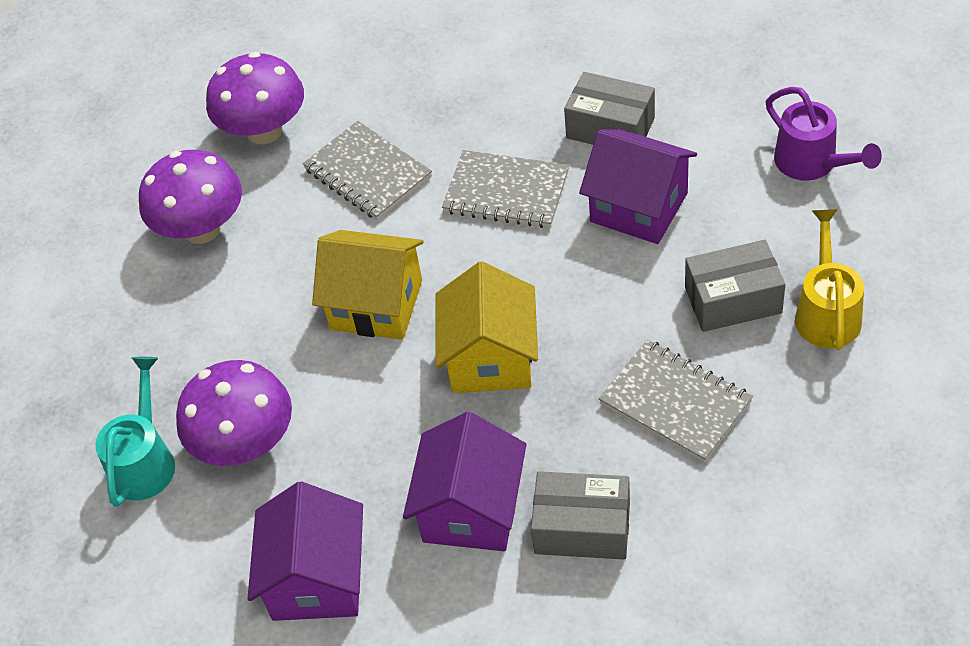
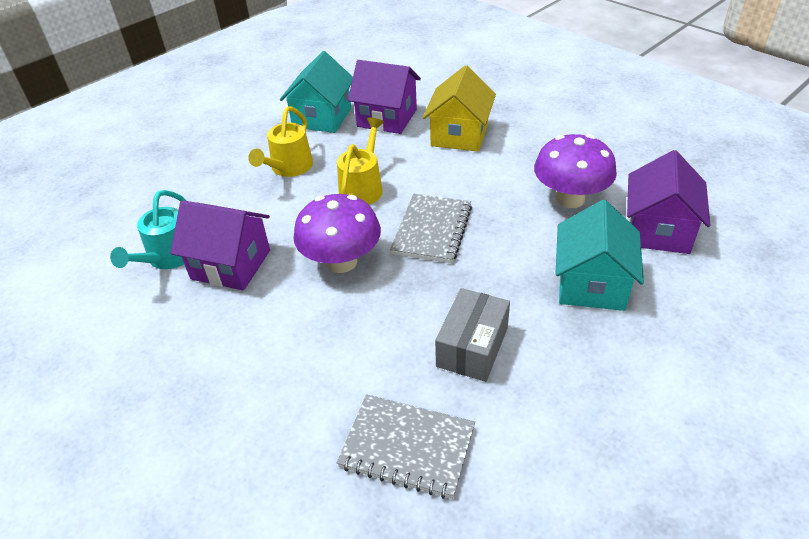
grey box: [531,471,630,560] [564,72,655,145] [685,240,785,332] = 3 -> [435,288,510,382] = 1
grey notebook: [303,121,432,220] [442,150,569,228] [599,340,753,463] = 3 -> [337,394,475,499] [390,194,472,263] = 2
purple mushroom: [139,150,242,244] [176,360,292,466] [206,52,304,144] = 3 -> [293,194,381,273] [534,134,617,208] = 2
purple watering can: [766,87,882,181] = 1 -> none = 0
turquoise house: none = 0 -> [280,51,353,133] [555,200,644,311] = 2
yellow house: [312,230,423,340] [435,261,538,393] = 2 -> [423,65,496,152] = 1
yellow watering can: [795,209,864,350] = 1 -> [248,106,313,177] [337,118,384,205] = 2

